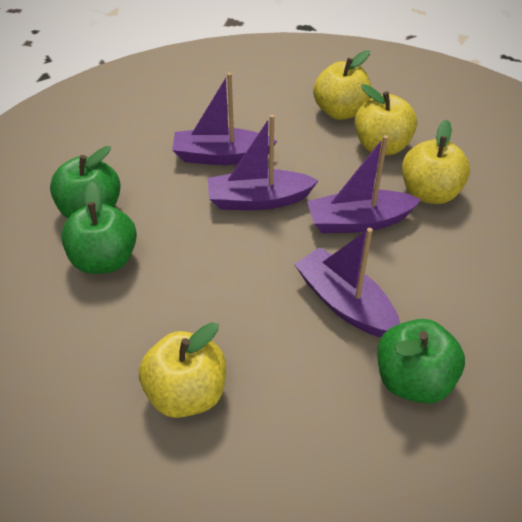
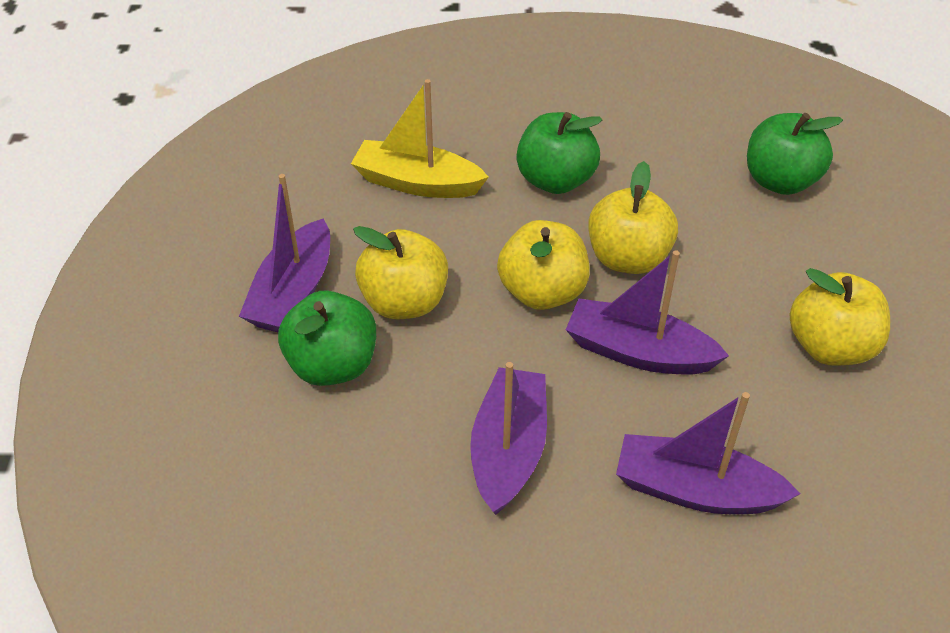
yellow boat: none = 0 -> [351,79,489,198] = 1

